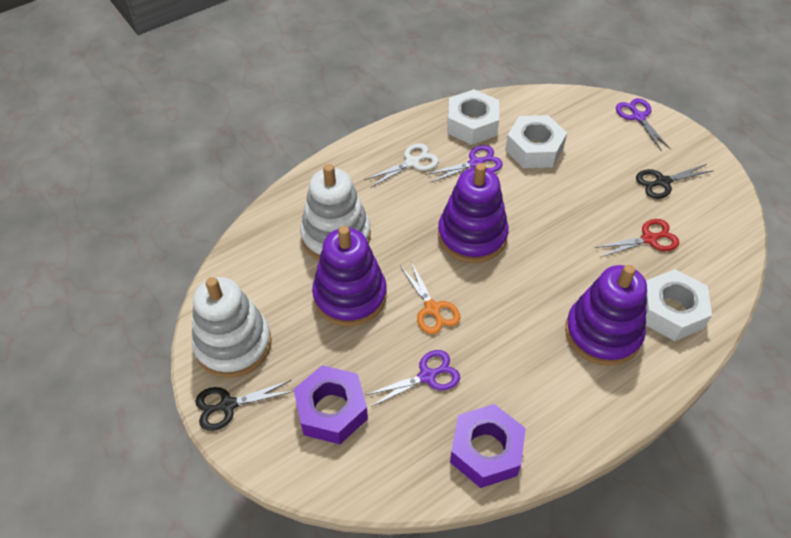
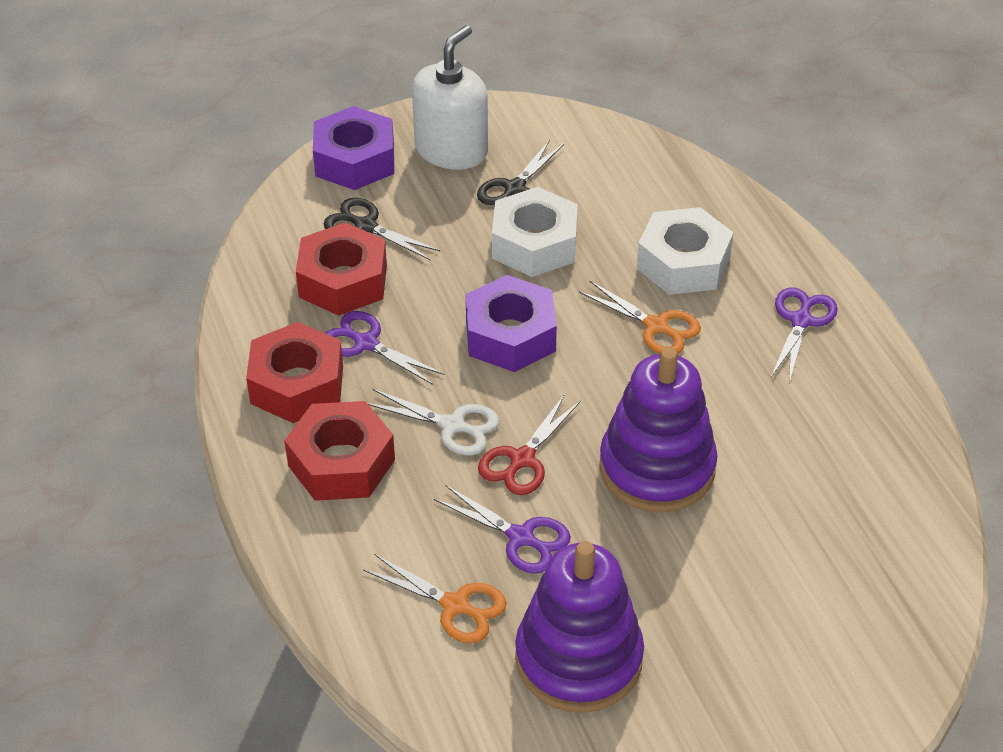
orange scissors: [400,262,460,334] = 1 -> [363,554,507,644] [579,280,701,354] = 2
purple stacking toy: [312,226,387,327] [438,163,509,263] [565,265,647,366] = 3 -> [515,541,644,713] [599,347,718,513] = 2
red nut: none = 0 -> [246,322,343,423] [284,401,395,501] [296,222,387,316] = 3
white nut: [447,89,499,145] [505,115,567,168] [646,269,712,341] = 3 -> [492,187,578,277] [637,207,734,295] = 2
white soap dispenser: none = 0 -> [412,25,488,170] = 1
white stacking toy: [192,277,272,378] [300,164,371,260] = 2 -> none = 0

